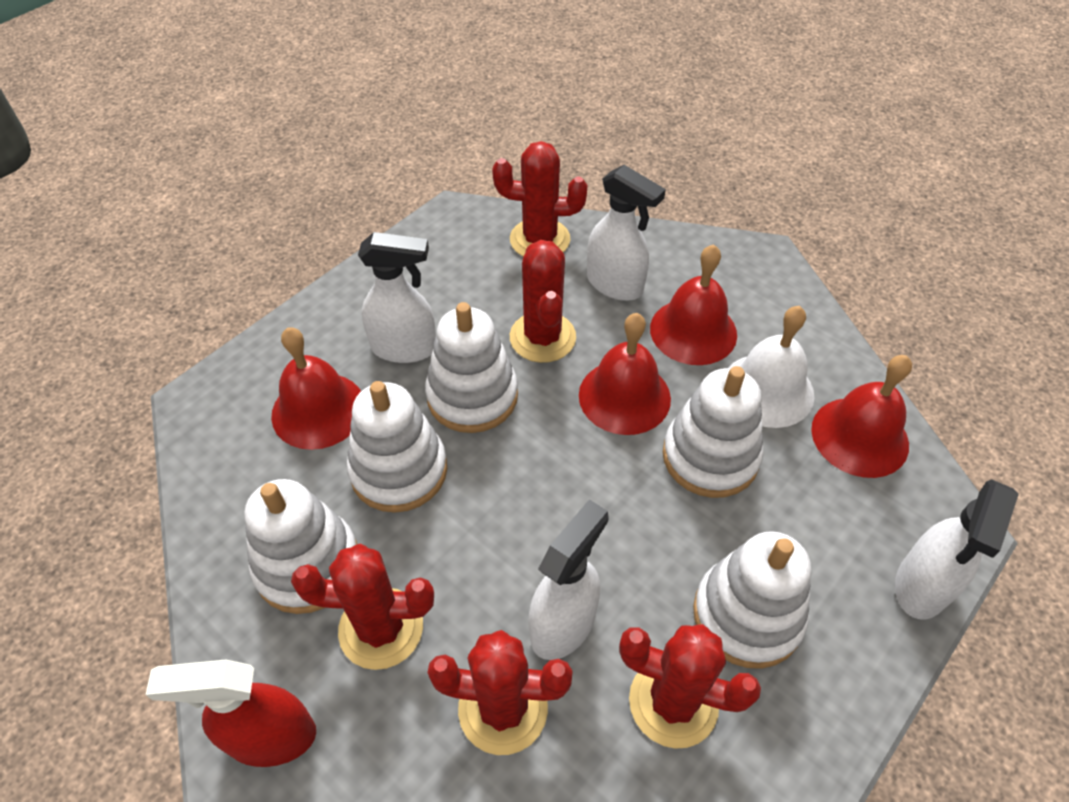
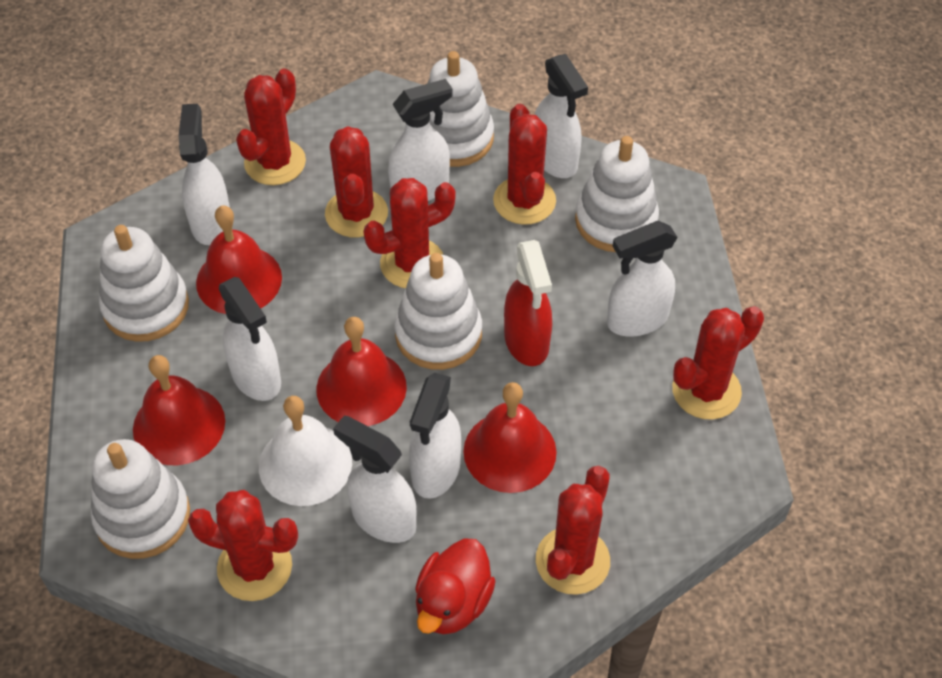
red cactus: [291,544,434,670] [427,630,573,755] [492,141,587,257] [510,240,576,363] [619,624,761,749] = 5 -> [188,490,298,601] [236,68,306,185] [325,126,388,238] [363,178,456,288] [493,104,556,225] [536,466,610,595] [672,306,764,420] = 7
red duck: none = 0 -> [415,539,496,634] = 1
white spray bottle: [358,232,436,363] [528,499,609,660] [587,165,666,301] [895,479,1019,620] = 4 -> [179,104,230,245] [219,277,281,401] [333,416,417,543] [388,79,453,201] [409,373,461,499] [535,54,588,178] [607,221,678,337] = 7

